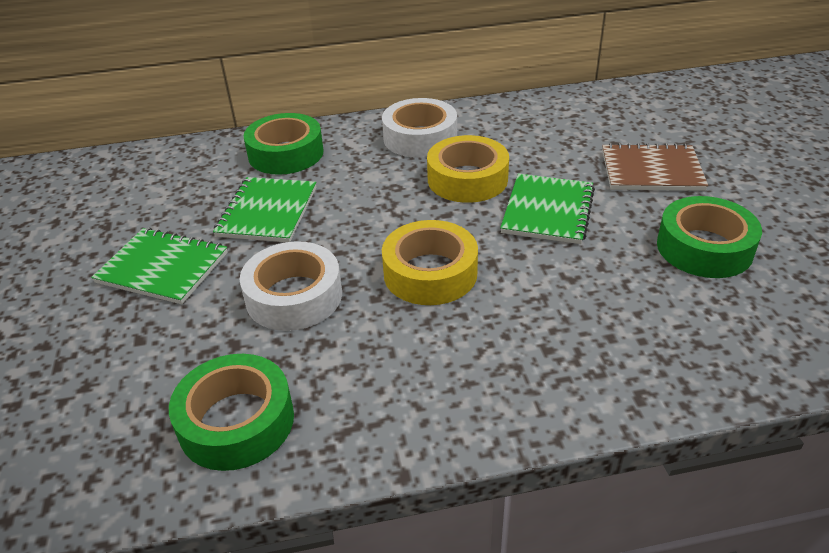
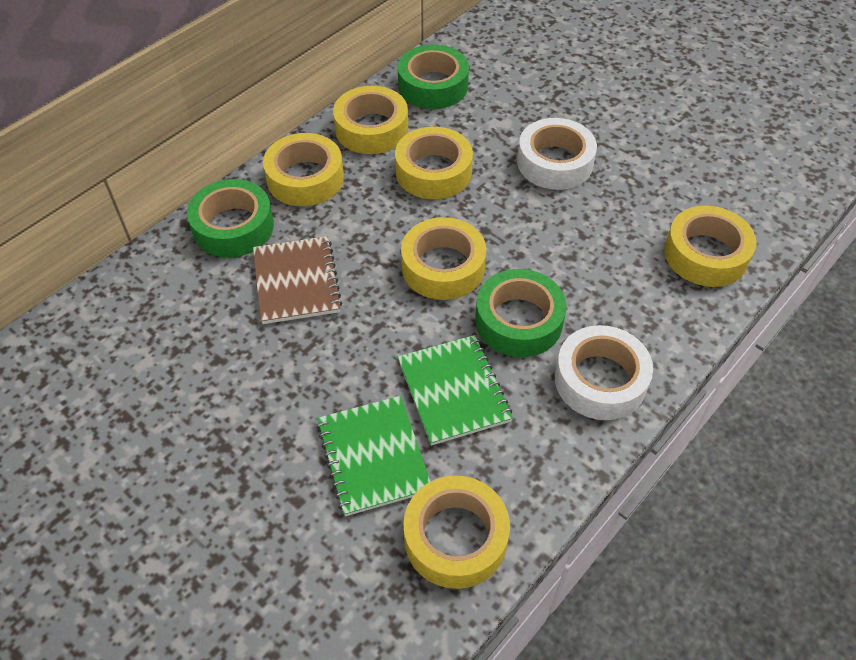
green notebook: [91,228,228,304] [213,177,316,242] [500,174,595,244] = 3 -> [317,396,431,516] [398,335,513,446] = 2
yellow tape: [382,220,478,305] [427,135,509,203] = 2 -> [263,133,344,206] [333,86,408,154] [395,127,473,199] [401,217,486,300] [403,475,510,589] [664,206,757,287] = 6

